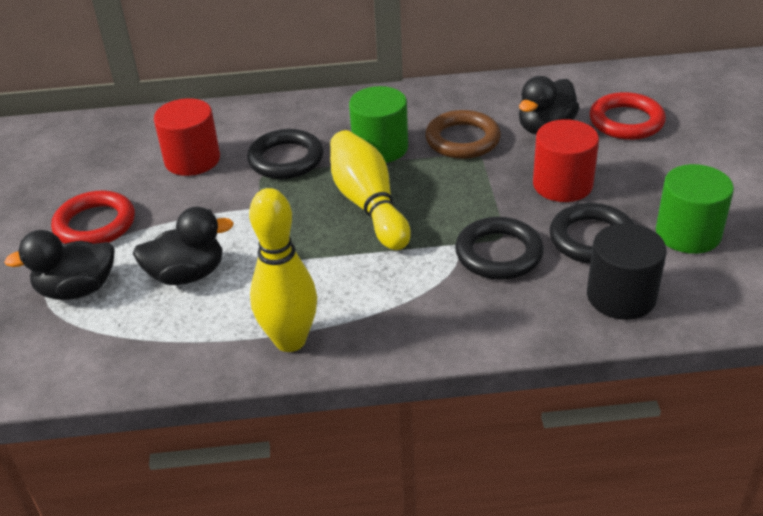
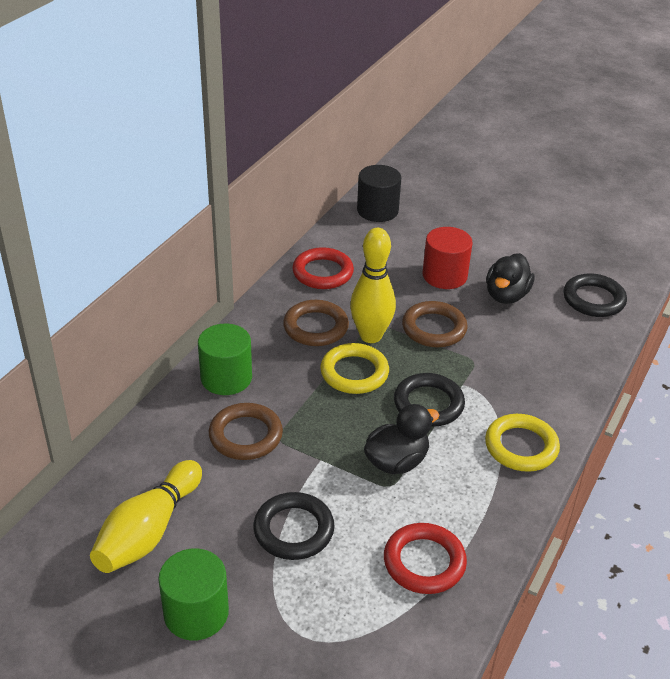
black duck: [4,230,115,300] [133,206,234,285] [519,76,580,134] = 3 -> [364,404,439,474] [486,253,535,304] = 2
brown ring: [425,110,501,159] = 1 -> [209,403,283,460] [283,300,349,346] [402,301,468,347] = 3
red cylinder: [154,98,220,176] [533,119,599,202] = 2 -> [422,227,473,289] = 1
yellow ring: none = 0 -> [320,343,389,394] [485,414,560,472] = 2

